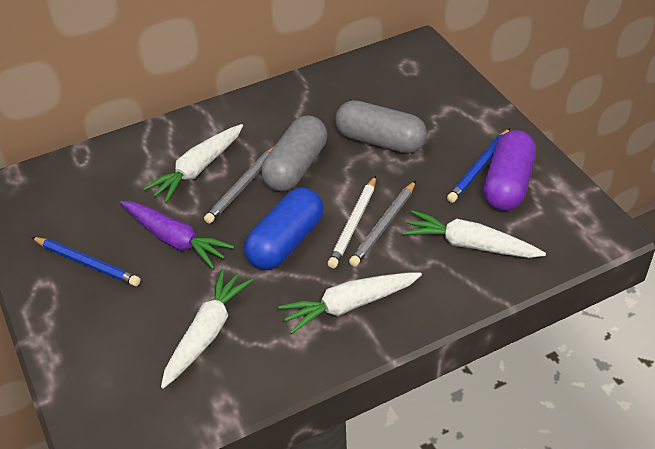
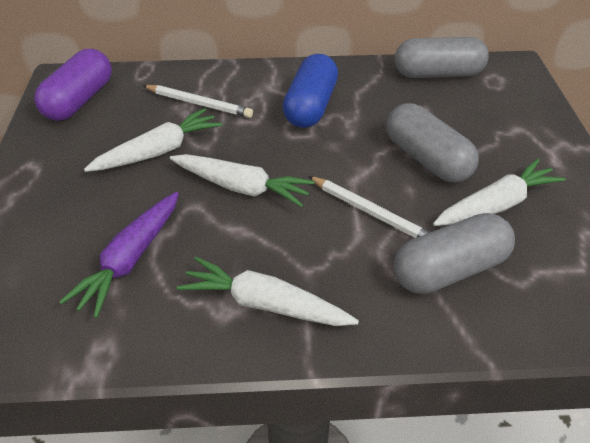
blue pencil: [31,237,140,286] [447,128,510,203] = 2 -> none = 0
grey capsule: [261,115,327,191] [335,100,427,154] = 2 -> [386,103,479,183] [394,213,515,294] [395,37,489,78] = 3
grey pencil: [204,147,274,224] [349,180,416,267] = 2 -> none = 0
white pencil: [328,176,376,268] = 1 -> [143,85,253,118] [308,176,430,238] = 2

